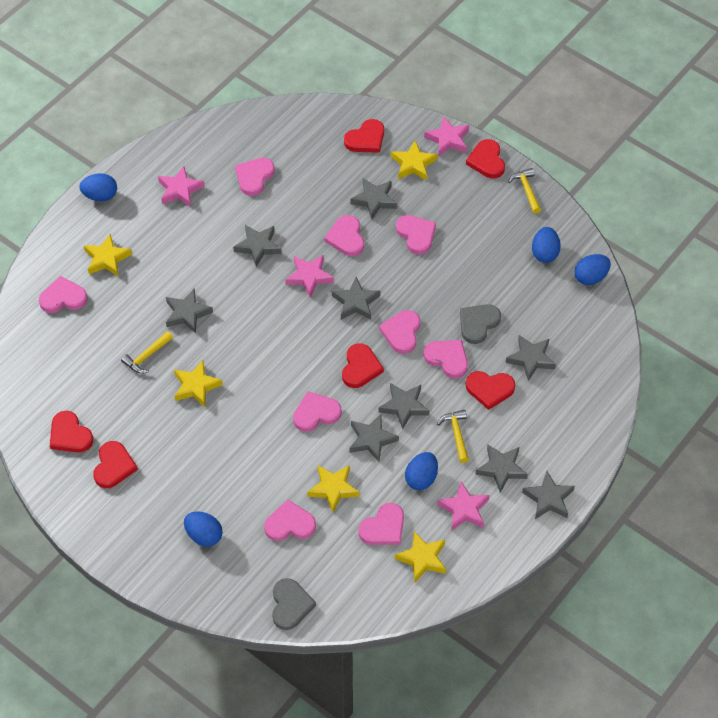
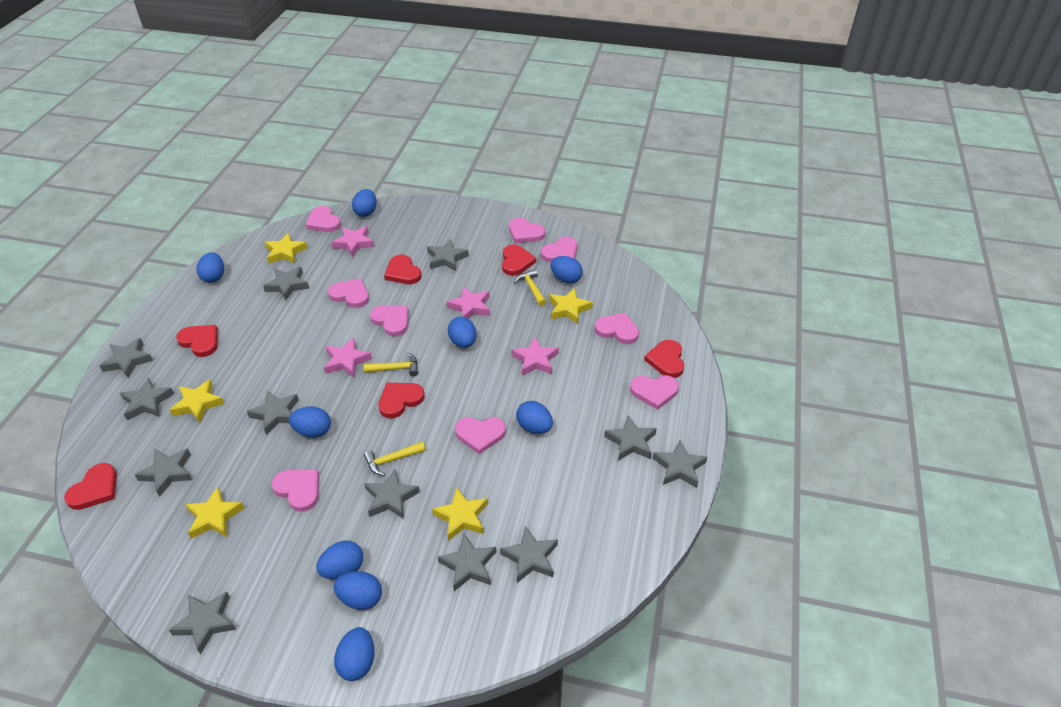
blue egg: [79,173,117,201] [184,511,223,547] [405,452,438,490] [532,227,561,263] [575,254,611,285] = 5 -> [196,252,224,283] [289,406,331,438] [316,540,363,579] [334,571,382,610] [334,627,375,681] [352,189,377,217] [448,317,477,348] [516,401,553,434] [551,256,583,284] = 9
grey heart: [272,578,316,630] [460,304,501,344] = 2 -> none = 0
grey star: [166,288,213,334] [233,225,282,267] [332,277,380,320] [349,414,399,462] [350,178,397,219] [379,383,429,429] [475,445,528,493] [506,335,556,381] [522,471,575,519] = 9 -> [100,338,153,378] [120,377,174,421] [135,448,192,497] [169,592,236,655] [247,390,299,435] [263,267,309,300] [364,469,420,519] [427,239,469,271] [438,534,496,591] [500,526,558,583] [604,415,657,461] [652,440,707,488] = 12

